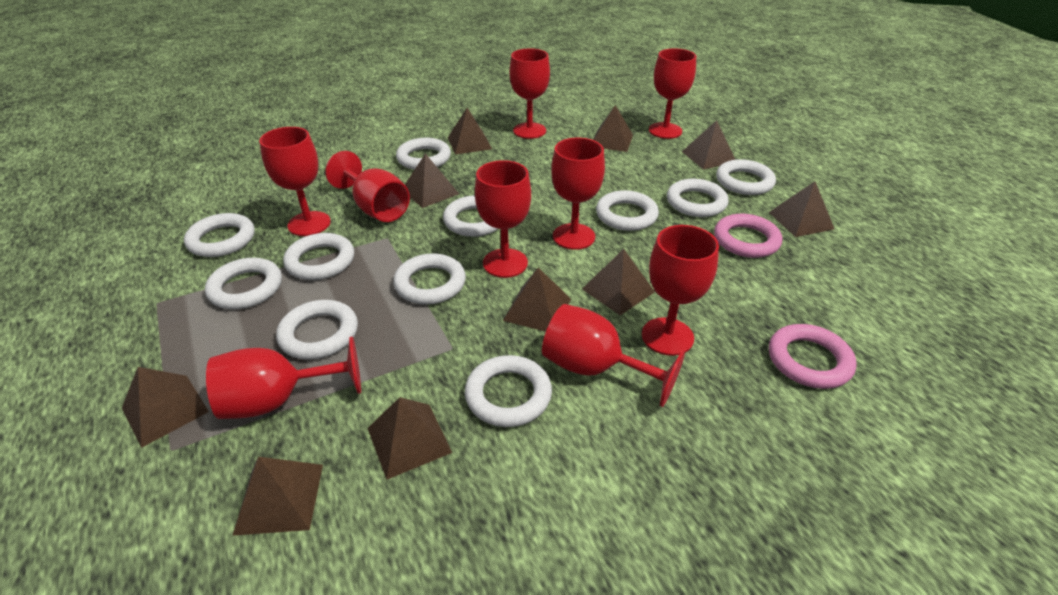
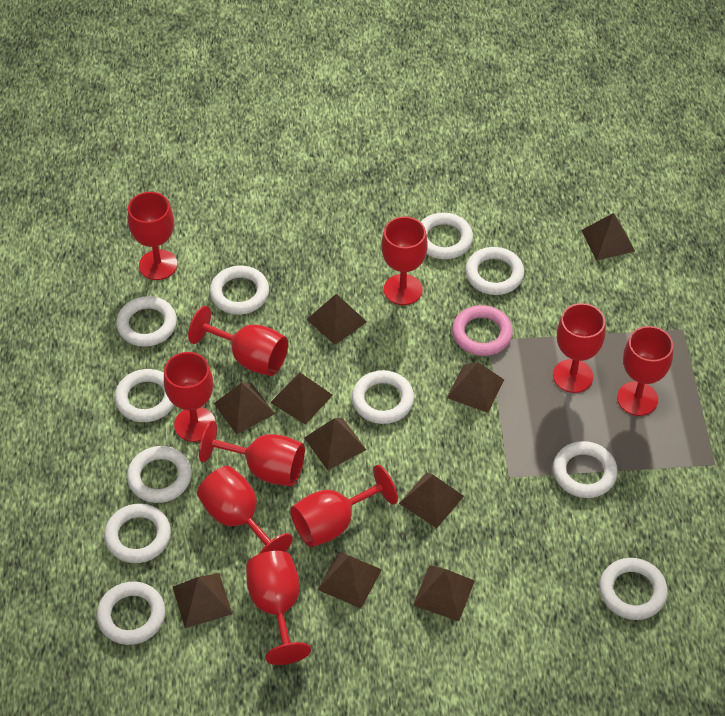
pink ring: [714,214,782,258] [769,324,856,389] = 2 -> [452,305,513,356] = 1
red goblet: [206,336,361,419] [259,127,331,236] [325,151,410,222] [475,160,531,278] [510,49,550,139] [542,304,685,407] [551,138,605,250] [642,225,719,356] [649,48,696,139] = 9 -> [128,192,177,280] [164,352,216,442] [188,306,288,376] [197,466,293,554] [199,421,305,486] [246,551,311,665] [291,465,398,547] [381,216,428,305] [553,303,606,393] [617,326,673,416] = 10

